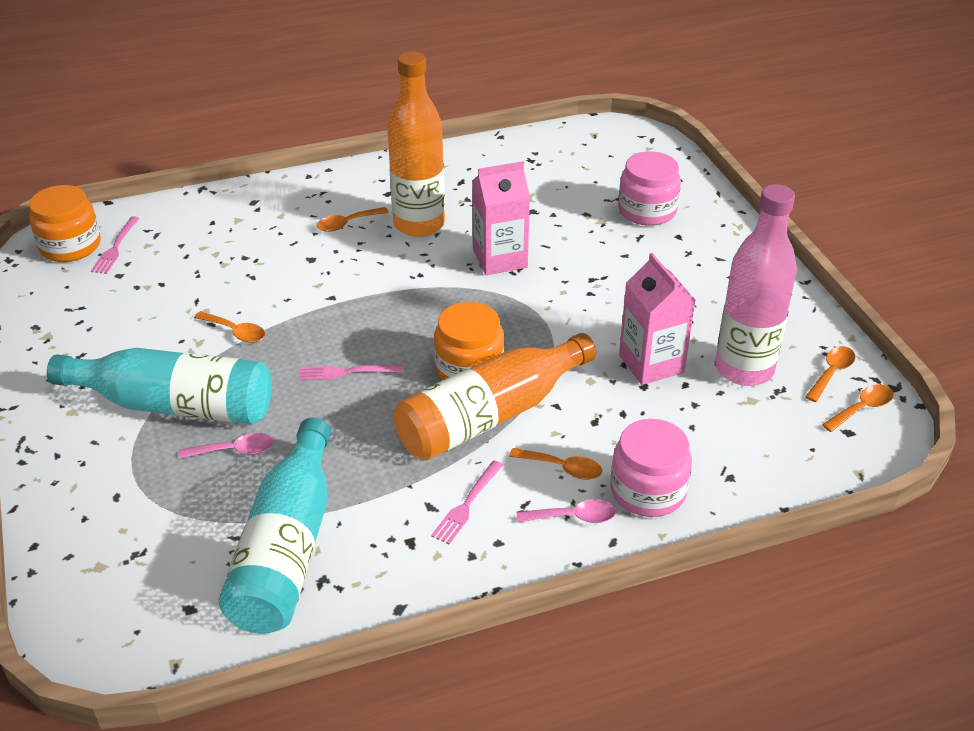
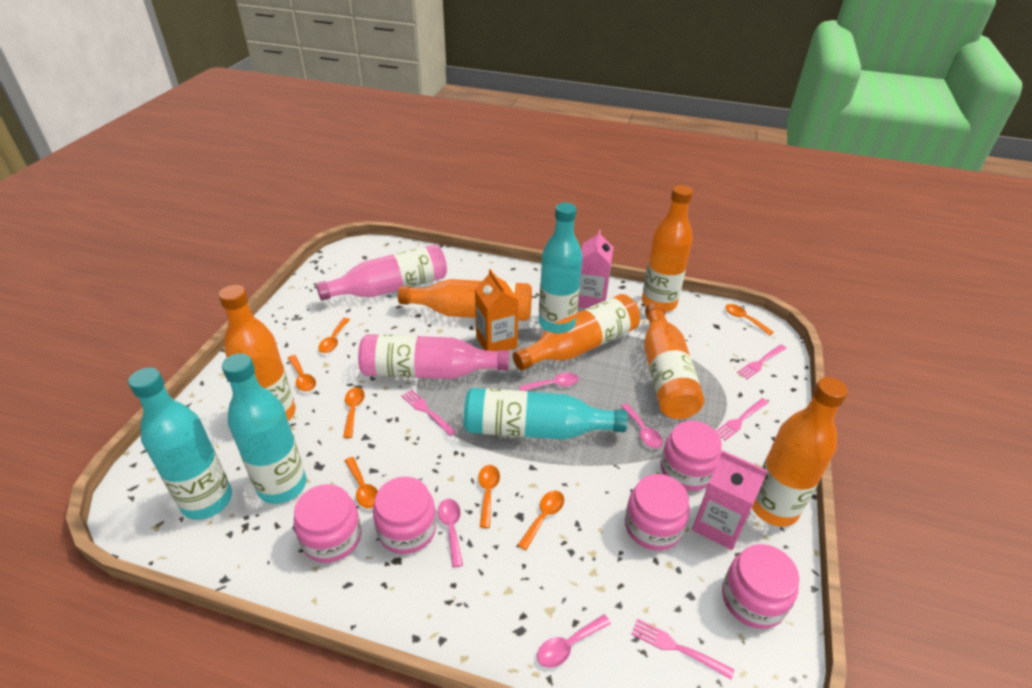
orange bottle: [387,51,445,237] [394,333,596,461] = 2 -> [219,285,296,421] [398,279,532,321] [513,294,640,370] [642,185,693,312] [644,302,704,419] [752,377,848,526] = 6
orange carton: none = 0 -> [475,269,519,351] = 1
orange jar: [29,185,101,262] [434,302,505,380] = 2 -> none = 0
orange spoon: [194,311,265,343] [316,207,389,232] [509,448,602,480] [805,346,855,402] [822,385,894,432] = 5 -> [288,355,316,391] [318,318,350,353] [343,387,365,438] [345,457,378,508] [478,465,500,528] [518,491,564,550] [725,304,774,335] = 7
pink bottle: [715,184,797,386] = 1 -> [316,244,447,301] [358,334,509,379] = 2
pink fork: [91,216,140,274] [299,365,403,381] [431,461,503,544] = 3 -> [401,390,456,436] [631,618,734,680] [716,398,769,441] [737,344,786,379] = 4
pink jar: [610,419,692,517] [618,151,681,226] = 2 -> [294,484,362,563] [373,476,437,554] [625,474,690,550] [661,421,722,491] [722,544,800,629] = 5
pink spoon: [179,433,274,459] [517,499,616,523] = 2 -> [438,499,463,567] [519,372,579,391] [537,614,611,668] [621,403,663,448] = 4
turquoise bottle: [47,348,272,424] [218,418,331,634] = 2 -> [128,368,232,520] [222,353,306,504] [464,388,628,440] [539,203,583,330] = 4

